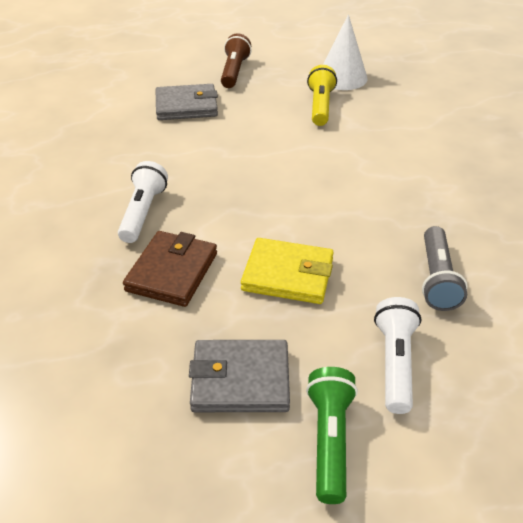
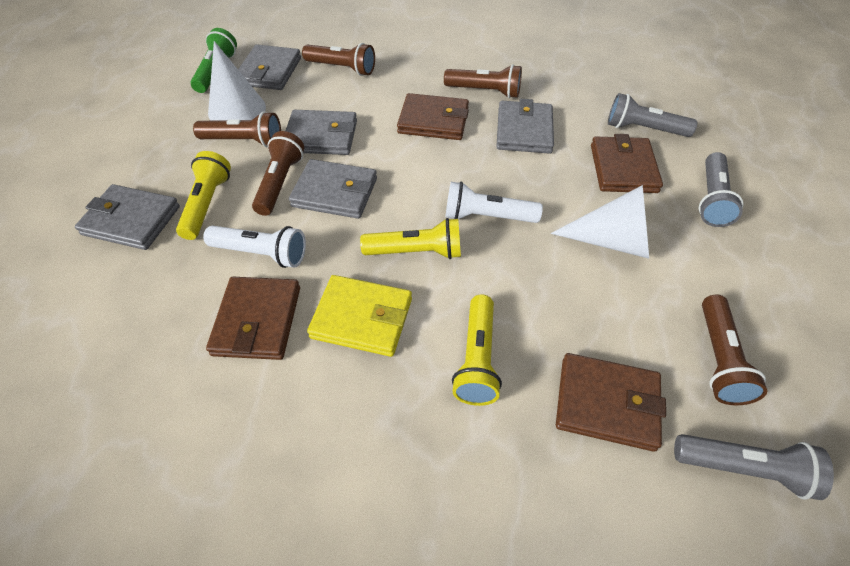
brown flashlight: [221,33,251,88] = 1 -> [193,111,281,148] [252,131,304,216] [302,43,375,76] [444,64,522,98] [702,295,767,405] = 5
brown wallet: [123,231,217,307] = 1 -> [206,277,300,360] [397,93,469,140] [556,353,666,452] [591,134,663,193] = 4
grey flashlight: [422,226,468,311] = 1 -> [608,93,698,137] [674,434,834,500] [699,152,744,227] = 3
grey wallet: [156,84,218,120] [189,340,290,412] = 2 -> [75,184,180,250] [238,44,301,90] [285,110,357,155] [289,159,377,219] [496,99,554,154] = 5
white cone: [323,15,368,90] = 1 -> [208,41,266,121] [551,185,649,259] = 2
yellow flashlight: [307,65,337,126] = 1 -> [176,151,231,240] [360,218,461,259] [452,295,502,406] = 3

